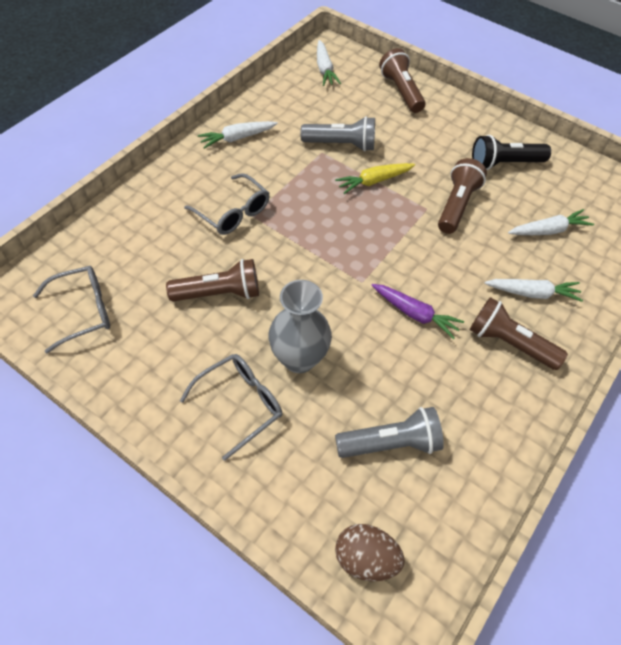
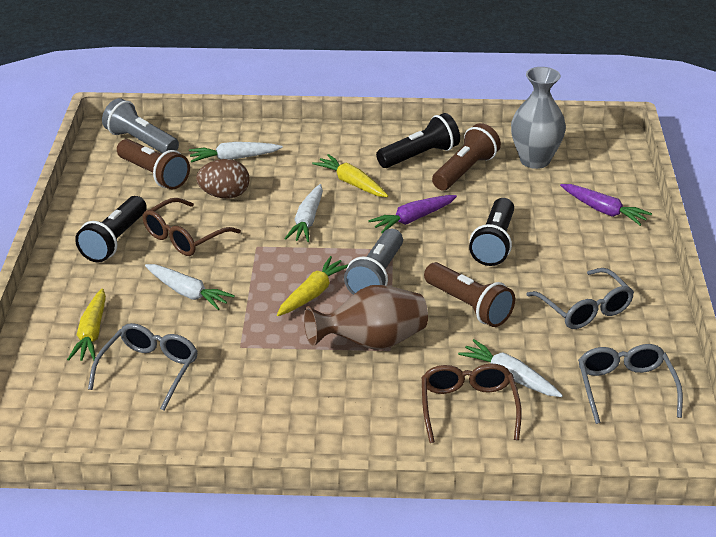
black flashlight: [472,135,551,170] = 1 -> [75,196,147,263] [376,113,460,168] [469,198,514,266] = 3
brown flashlight: [166,259,259,301] [379,48,426,113] [438,158,487,234] [470,297,568,370] = 4 -> [117,139,190,189] [424,262,515,327] [432,123,501,190] = 3
brown glasses: none = 0 -> [143,198,241,256] [422,364,522,443] = 2
brown vase: none = 0 -> [304,285,428,350] = 1
purple carrot: [371,284,464,339] = 1 -> [368,195,457,233] [560,184,652,226] = 2
yellow carrot: [335,163,415,194] = 1 -> [67,288,106,361] [277,256,348,316] [312,154,388,197] = 3

